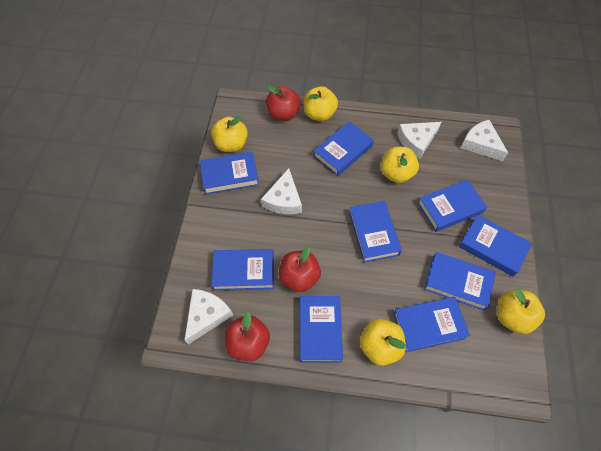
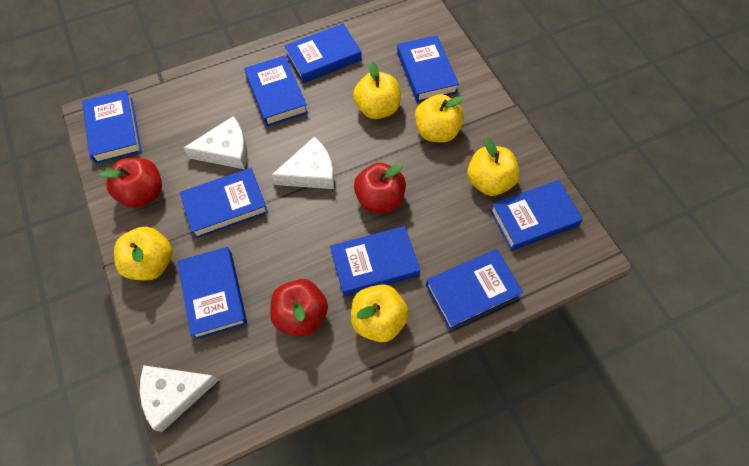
white cheese: [184,289,233,344] [261,168,302,214] [397,122,442,159] [461,120,508,161] = 4 -> [140,365,219,432] [184,116,248,169] [272,137,334,189] = 3

